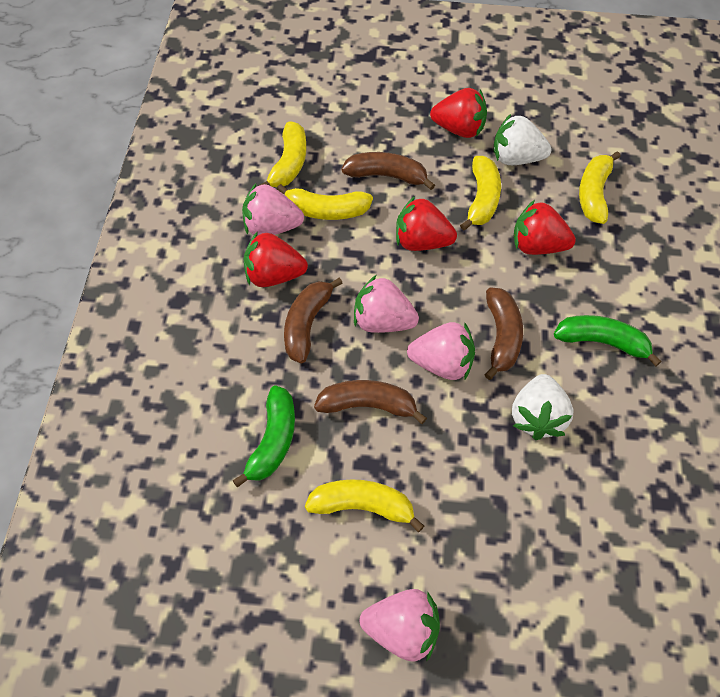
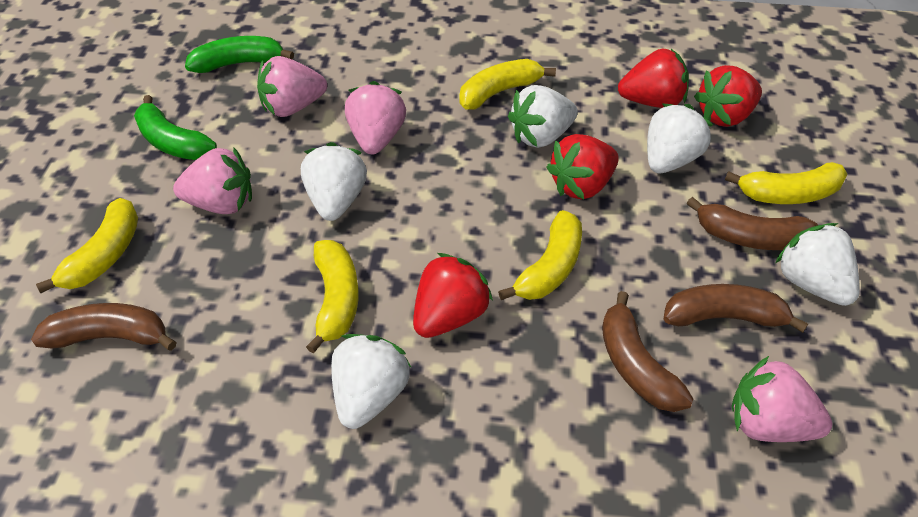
white strawberry: [494,114,551,165] [512,374,573,440] = 2 -> [301,142,367,221] [331,334,412,429] [508,85,578,148] [647,104,713,173] [776,223,860,306] = 5

